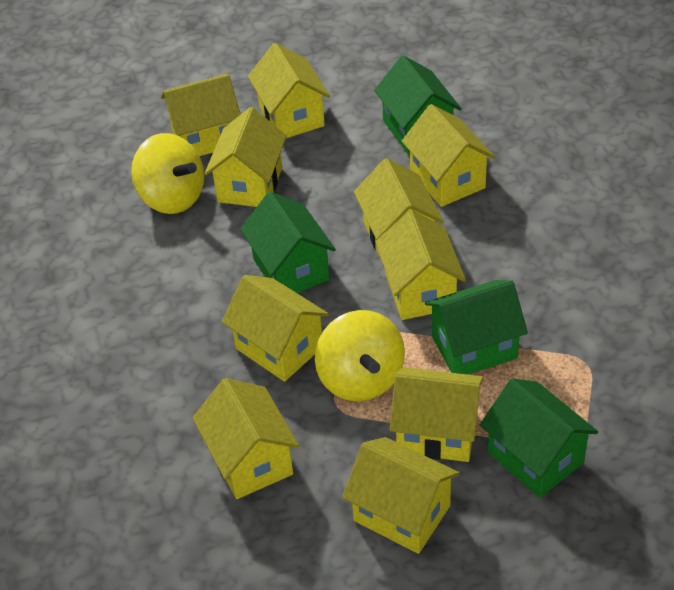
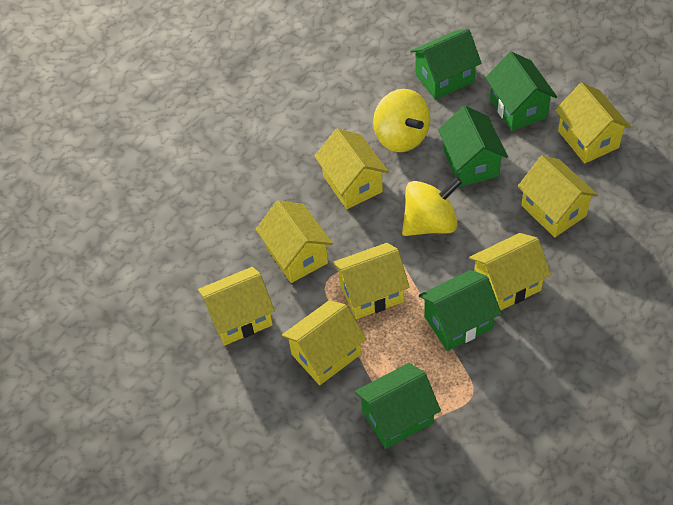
green house: [240,192,336,293] [374,55,462,155] [425,280,528,375] [480,378,598,498] = 4 -> [354,363,441,449] [410,29,481,100] [419,270,502,351] [438,106,508,187] [485,52,557,131] = 5
yellow house: [161,74,241,156] [192,378,299,499] [204,107,287,207] [222,275,329,382] [248,43,330,138] [342,437,460,554] [354,158,444,263] [376,210,466,320] [390,367,484,462] [402,104,495,207] = 10 -> [198,267,275,345] [256,200,333,283] [282,300,367,385] [314,129,389,209] [333,243,410,319] [469,233,551,310] [517,156,598,237] [555,83,631,164] = 8

